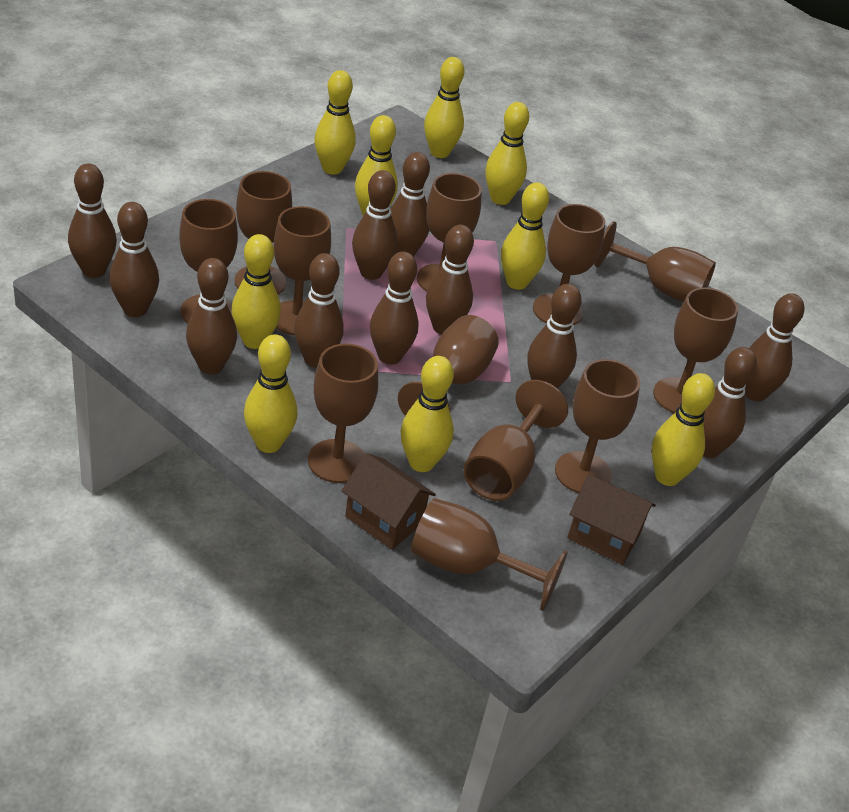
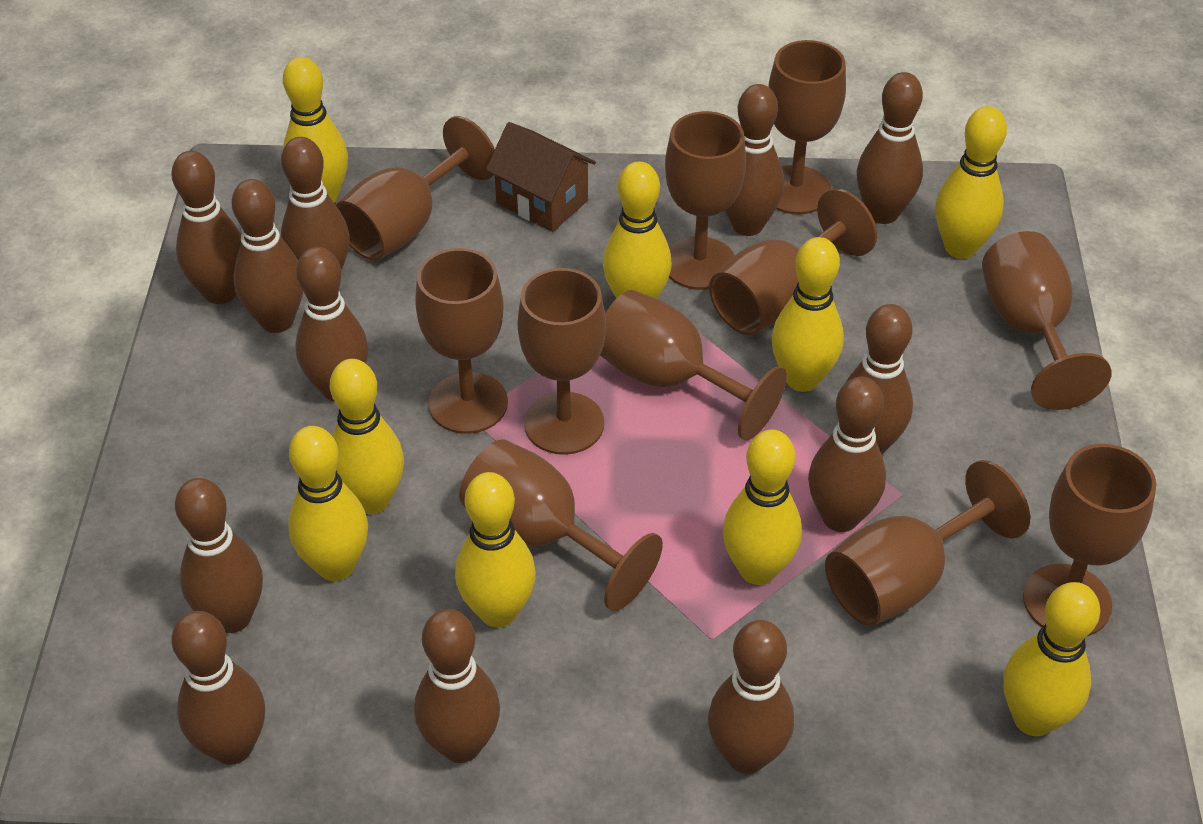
brown bowling pin: [68,164,117,278] [109,202,159,317] [186,258,237,374] [294,253,344,368] [352,170,398,280] [370,251,419,364] [391,152,430,257] [426,225,474,335] [527,284,582,389] [703,347,757,458] [745,293,804,402] = 11 -> [171,151,241,304] [172,611,265,765] [175,478,263,633] [232,179,303,333] [281,137,350,270] [295,247,368,401] [414,609,500,763] [708,620,794,774] [725,84,784,236] [808,377,886,532] [845,304,913,454] [857,72,923,224] = 12
brown goblet: [179,199,238,323] [235,171,292,294] [274,206,331,335] [308,344,378,483] [398,315,499,416] [411,498,568,611] [417,173,482,291] [463,380,568,501] [533,204,605,325] [555,359,640,493] [594,221,716,302] [653,287,738,413] = 12 -> [336,116,495,261] [415,248,508,434] [459,439,663,611] [518,268,606,455] [600,290,787,440] [665,111,746,290] [709,189,877,335] [768,40,846,214] [825,460,1030,626] [982,231,1112,410] [1023,444,1156,636] = 11
brown house: [342,453,436,550] [567,474,656,565] = 2 -> [486,122,596,232] = 1

